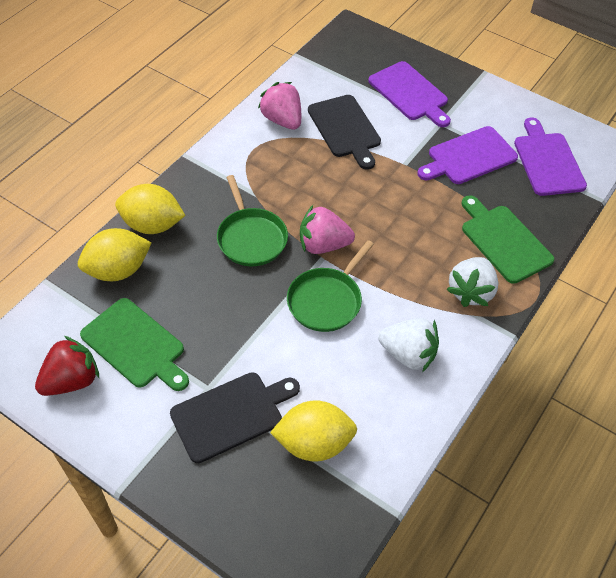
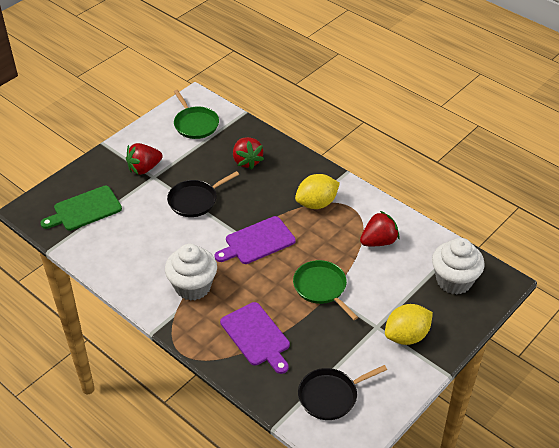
black cutting board: [170,372,300,463] [308,95,381,170] = 2 -> none = 0
black pan: none = 0 -> [167,171,239,217] [298,365,387,420] = 2
green cutting board: [80,298,189,391] [462,195,555,284] = 2 -> [40,186,122,231] = 1
pink strawberry: [258,82,301,130] [300,205,355,254] = 2 -> none = 0
purple cutting board: [368,61,451,127] [417,126,518,184] [514,117,587,196] = 3 -> [215,216,296,264] [220,302,290,374] = 2
red strawberry: [35,336,99,396] = 1 -> [126,143,163,175] [233,137,264,170] [360,211,399,246] = 3
white cupcake: none = 0 -> [165,244,217,301] [432,238,485,295] = 2
white strawberry: [378,318,439,372] [446,257,498,307] = 2 -> none = 0
yellow lemon: [78,228,151,281] [115,184,186,234] [270,400,357,462] = 3 -> [295,174,340,209] [385,304,433,345] = 2

